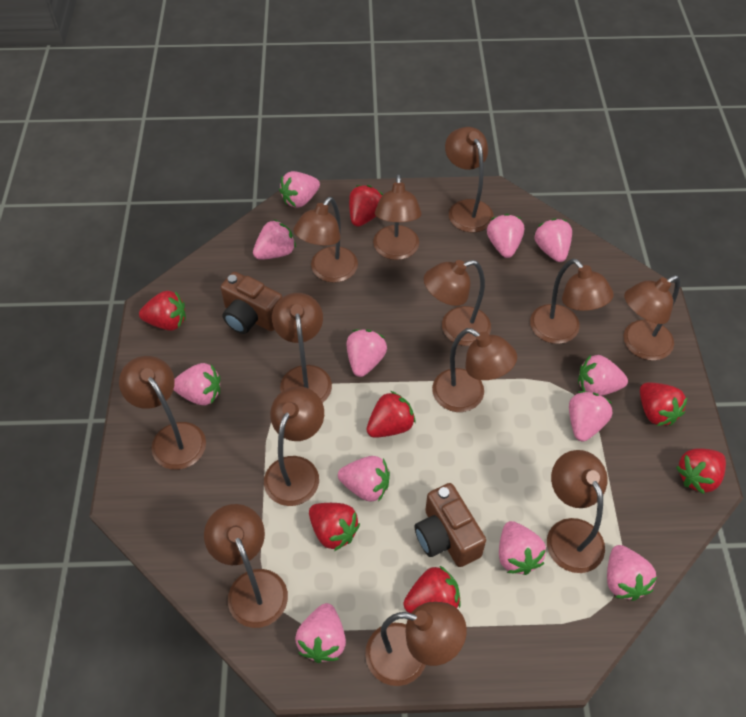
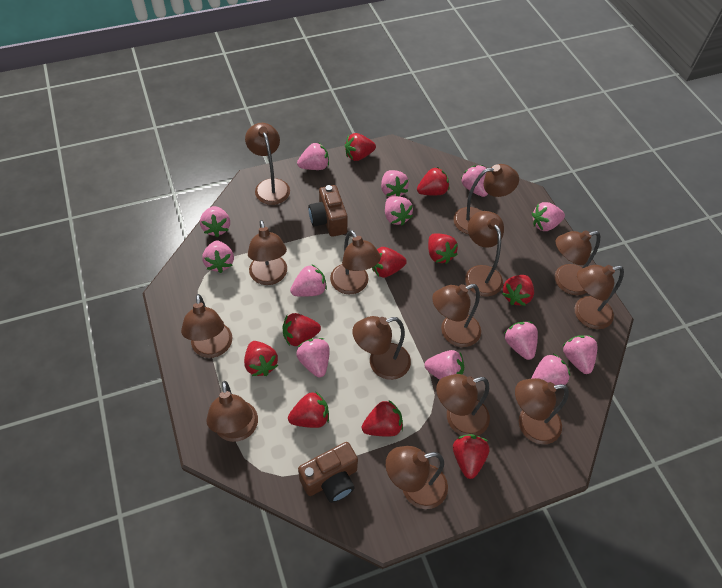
brown lamp: [119,356,206,470] [204,504,288,628] [264,386,324,506] [272,293,332,403] [293,197,358,283] [365,602,467,686] [373,174,422,260] [424,260,491,346] [432,328,517,412] [445,127,494,232] [530,259,614,344] [547,450,608,573] [624,275,680,361] = 13 -> [181,294,232,358] [206,381,258,442] [245,123,290,205] [248,220,287,285] [330,230,381,294] [352,316,411,380] [386,446,448,509] [432,284,481,347] [436,374,490,436] [453,164,519,234] [465,211,504,296] [515,378,569,444] [555,230,600,295] [575,265,624,329] = 14
pink strawberry: [173,363,220,405] [253,219,296,260] [279,171,320,208] [295,603,346,663] [338,456,390,502] [347,329,387,377] [487,214,524,258] [499,521,546,575] [535,218,572,262] [569,391,612,442] [578,355,628,396] [607,545,657,601] = 12 -> [200,206,230,237] [202,241,234,273] [290,265,327,297] [296,338,330,377] [297,142,329,170] [381,170,409,197] [385,196,413,225] [424,350,464,380] [460,165,488,197] [504,322,538,360] [531,354,570,385] [532,202,565,231] [563,335,597,374] = 13
red strawberry: [139,291,186,331] [309,503,360,551] [349,185,383,227] [367,391,415,438] [404,566,461,613] [640,383,688,426] [676,448,726,494] = 7 -> [244,341,278,376] [283,313,321,346] [288,391,329,428] [345,133,376,161] [362,400,403,437] [372,247,407,278] [417,167,449,195] [428,233,458,264] [453,434,490,479] [502,275,534,306] = 10

